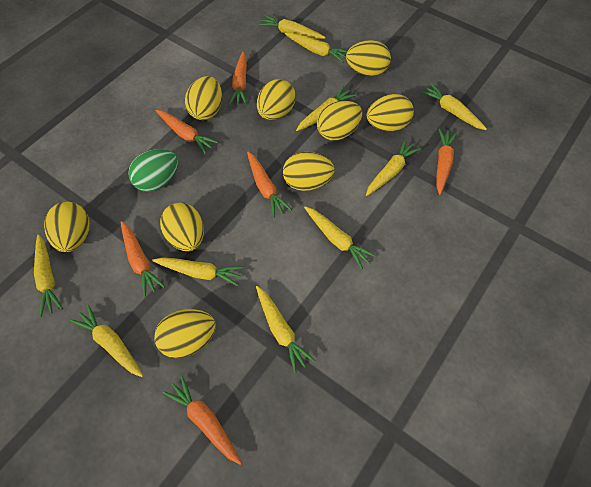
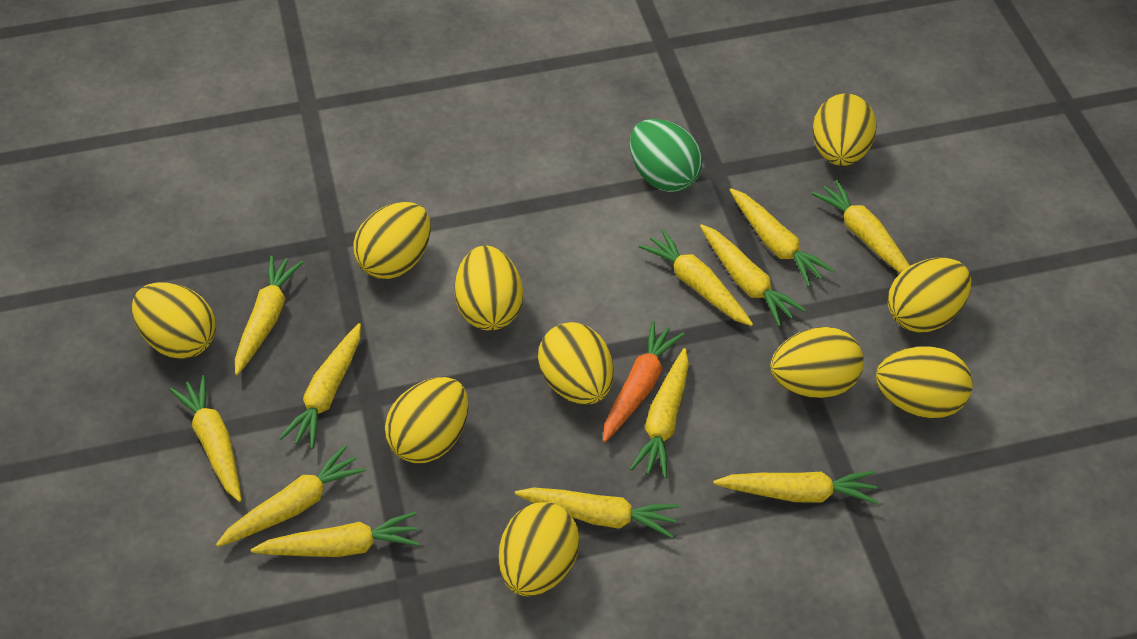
orange carrot: [121,221,165,297] [155,110,218,154] [163,375,242,465] [229,52,247,105] [247,152,292,218] [436,129,457,195] = 6 -> [603,321,685,442] = 1
yellow carrot: [34,234,63,317] [70,304,143,377] [152,257,243,286] [256,286,315,373] [259,15,326,39] [285,33,347,63] [296,86,356,131] [304,206,376,269] [366,139,421,196] [420,83,487,130] = 10 -> [170,375,242,502] [216,445,366,547] [235,256,303,375] [250,511,420,557] [279,323,361,449] [515,487,679,538] [630,348,689,478] [639,229,753,326] [700,224,806,327] [713,471,878,504] [730,188,835,287] [811,180,910,273] = 12
yellow egg: [44,202,90,252] [154,309,216,358] [160,202,204,251] [185,76,222,120] [257,79,296,120] [283,152,335,191] [317,101,362,141] [346,40,391,76] [367,94,414,131] = 9 -> [132,282,216,359] [353,202,431,279] [385,377,469,463] [454,246,523,331] [499,502,580,597] [538,322,614,404] [770,327,864,398] [813,94,877,166] [876,346,973,418] [888,258,971,333] = 10

